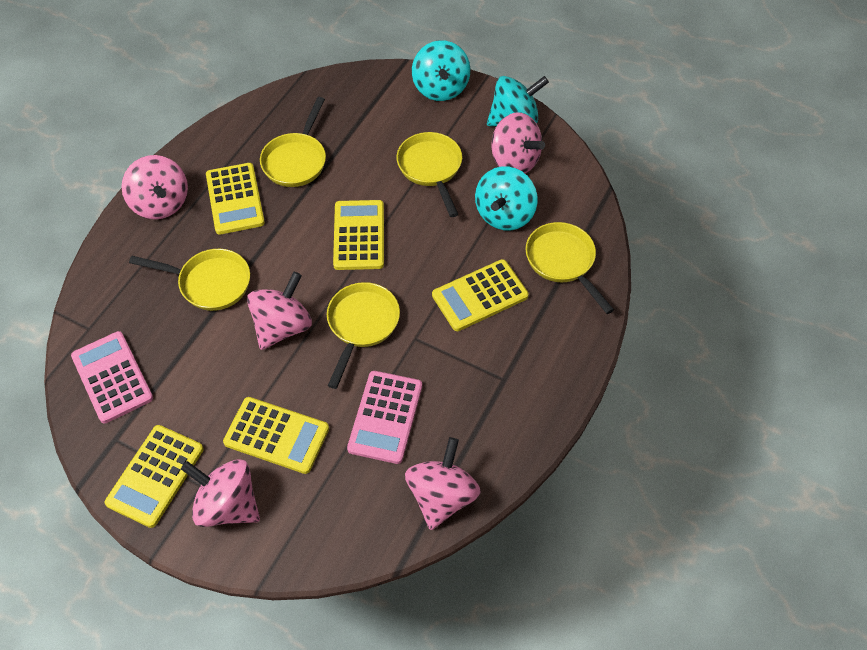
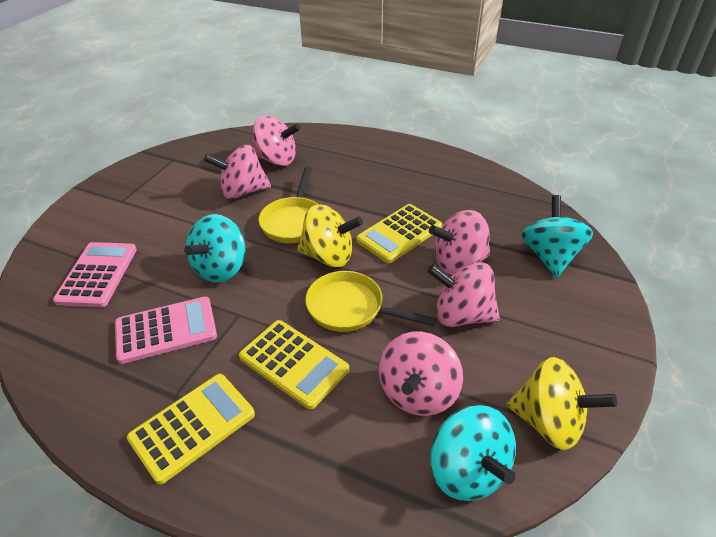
yellow calculator: [105,425,204,528] [206,163,265,234] [223,397,329,474] [333,200,384,270] [432,259,529,331] = 5 -> [127,374,255,485] [239,320,349,409] [356,204,442,263] = 3
yellow pan: [129,249,250,311] [260,97,326,187] [327,282,400,389] [397,132,462,217] [526,222,614,314] = 5 -> [259,167,318,243] [305,271,436,332] = 2
yellow spinning top: none = 0 -> [297,204,363,267] [507,357,617,450] = 2

